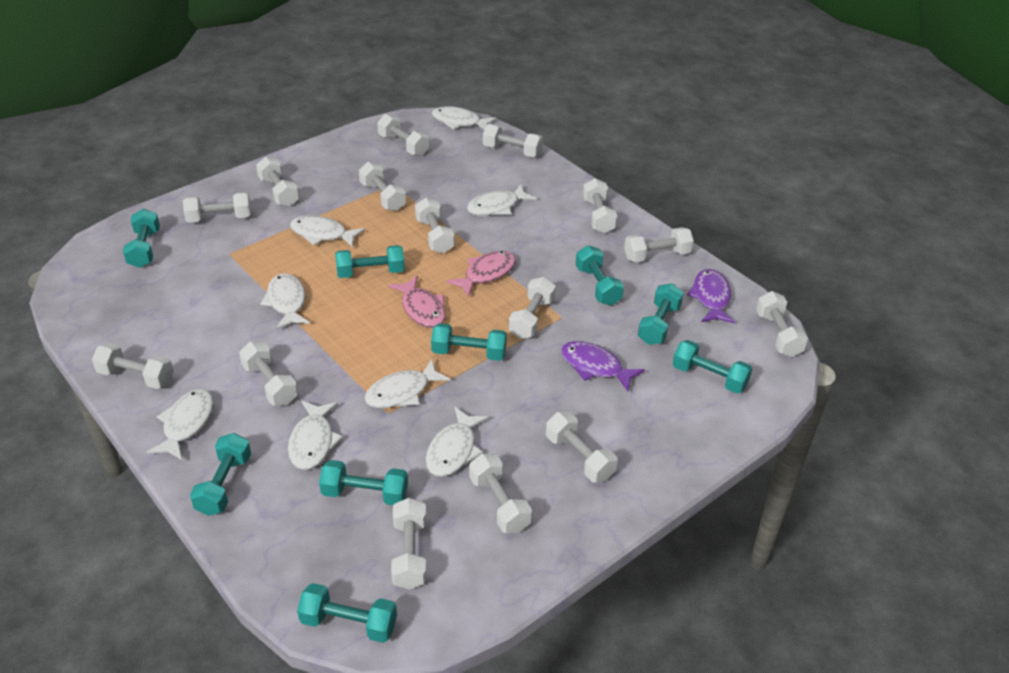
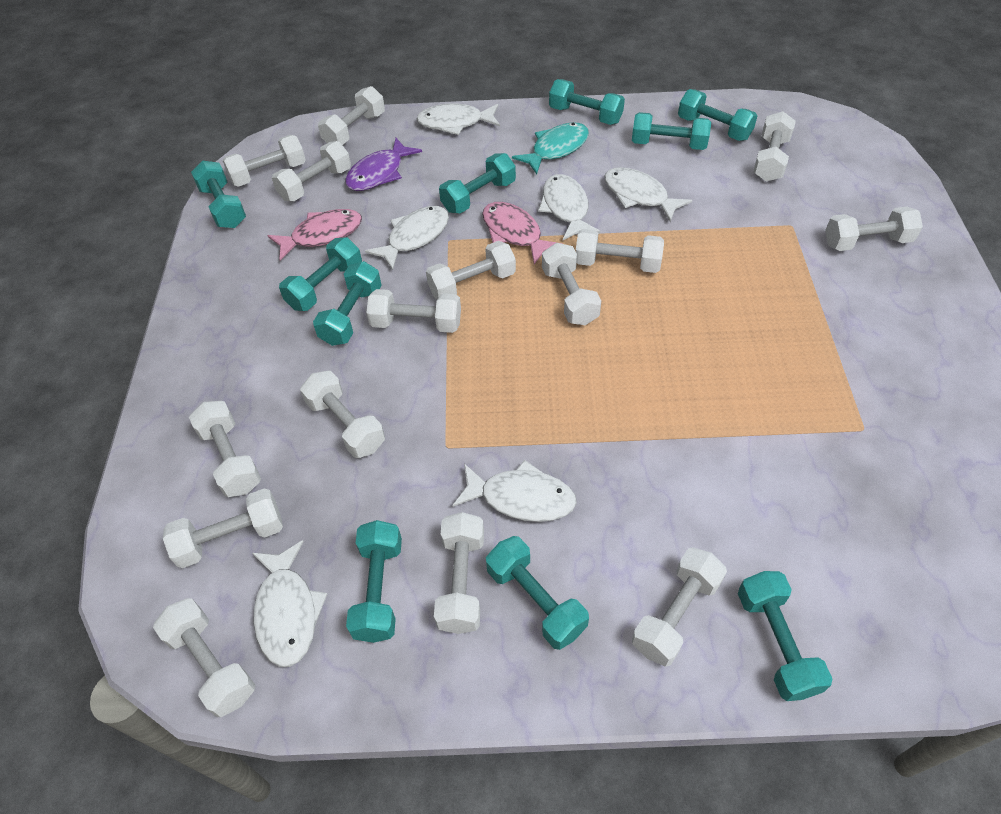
purple fish: [561,341,645,391] [687,269,735,323] = 2 -> [345,138,422,191] = 1
turquoise dumbbell: [123,209,160,268] [190,433,251,516] [297,583,397,643] [319,460,408,505] [335,245,405,278] [431,323,507,361] [576,245,624,305] [638,283,684,345] [673,340,752,393] = 9 -> [191,160,246,228] [279,238,362,311] [313,261,382,346] [346,520,402,643] [439,153,516,213] [486,536,589,650] [549,79,625,125] [632,112,711,150] [678,89,757,141] [738,571,832,701] = 10
turquoise fish: none = 0 -> [512,122,589,174] = 1
white fish: [146,389,214,461] [260,273,310,330] [288,401,343,470] [290,216,365,247] [364,359,451,408] [425,407,489,477] [432,106,496,130] [467,184,537,216] = 8 -> [252,540,327,667] [365,206,449,270] [416,103,500,135] [452,460,577,522] [538,174,600,240] [604,167,692,222] = 6

